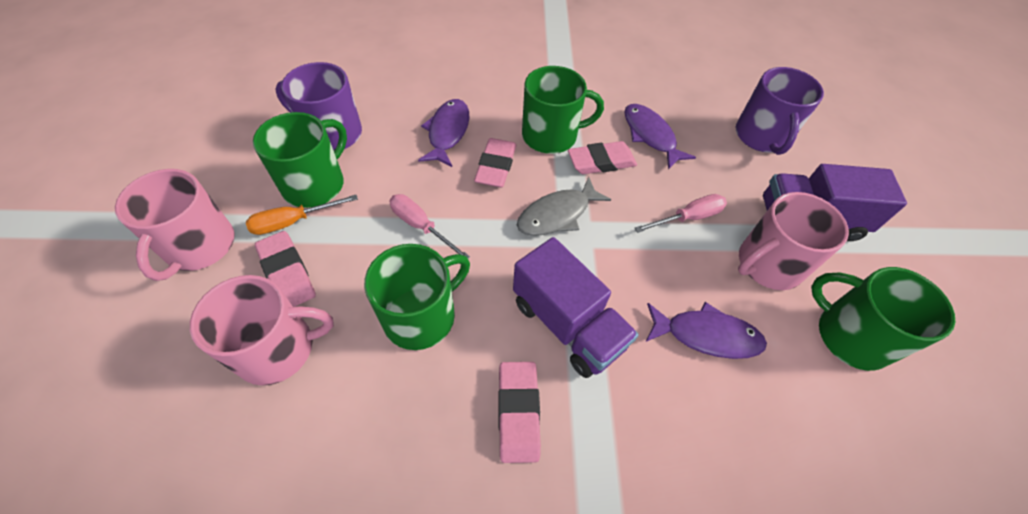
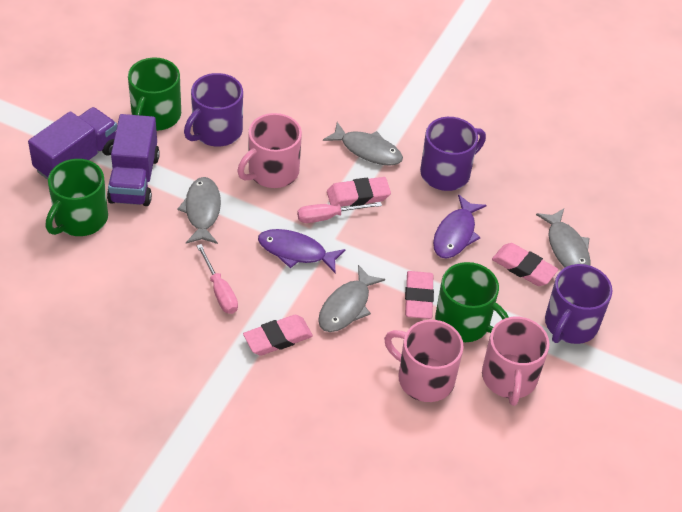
green mug: [253,112,347,208] [364,244,470,350] [522,66,604,154] [811,267,955,371] = 4 -> [46,159,108,236] [128,57,181,131] [435,262,509,342] = 3
grey fish: [517,177,611,236] = 1 -> [177,177,221,244] [318,265,385,332] [323,122,403,166] [536,209,591,267] = 4
orange screwdriver: [246,195,358,235] = 1 -> none = 0
purple fish: [418,99,469,167] [624,104,696,170] [646,302,767,359] = 3 -> [258,229,346,273] [433,194,487,259] = 2
purple mug: [275,62,362,150] [736,67,824,155] = 2 -> [184,73,243,147] [420,117,486,191] [545,264,612,344] = 3

